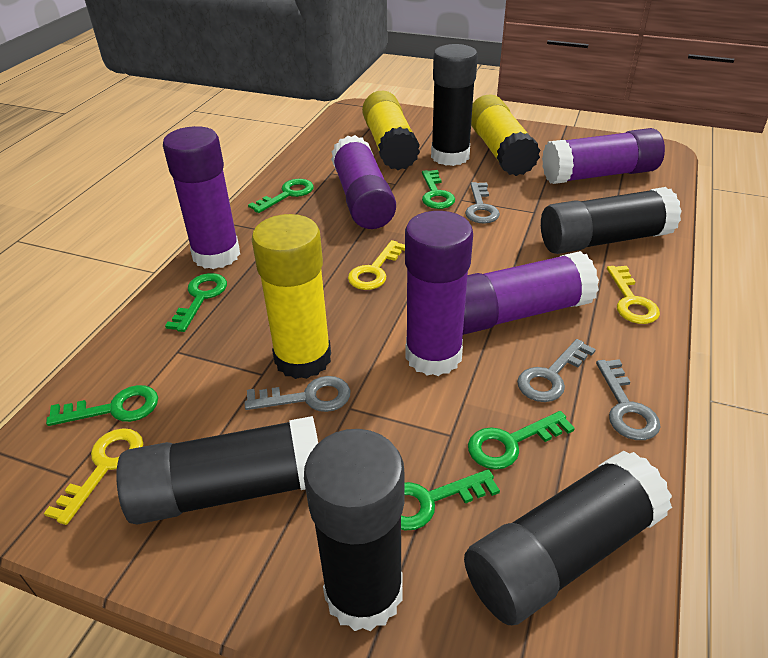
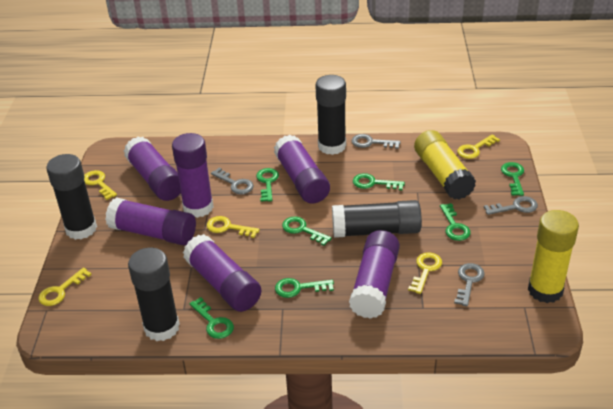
black glue stick: [116,416,318,525] [304,429,405,631] [431,44,478,166] [464,451,672,625] [541,187,682,254] = 5 -> [46,154,97,240] [128,248,180,341] [315,75,346,155] [332,200,422,238] = 4
green key: [46,385,158,426] [165,273,227,332] [248,179,314,213] [401,469,500,530] [422,170,455,209] [468,411,575,470] = 6 -> [189,297,234,339] [256,168,279,202] [275,278,334,298] [282,216,332,246] [353,173,405,190] [440,203,471,241] [501,162,524,196] = 7
purple glue stick: [163,126,240,269] [331,135,396,229] [405,211,473,376] [463,251,599,335] [542,128,665,184] = 5 -> [105,197,196,245] [124,137,181,201] [172,133,214,218] [183,234,261,312] [274,135,330,204] [349,230,400,319] = 6
yellow glue stick: [252,214,331,379] [362,90,420,170] [471,94,540,176] = 3 -> [414,130,476,199] [528,210,579,303] = 2
yellow key: [44,428,143,525] [348,240,405,290] [607,266,660,324] = 3 -> [38,268,92,306] [84,170,117,200] [207,216,259,238] [408,252,442,294] [457,134,500,159] = 5

